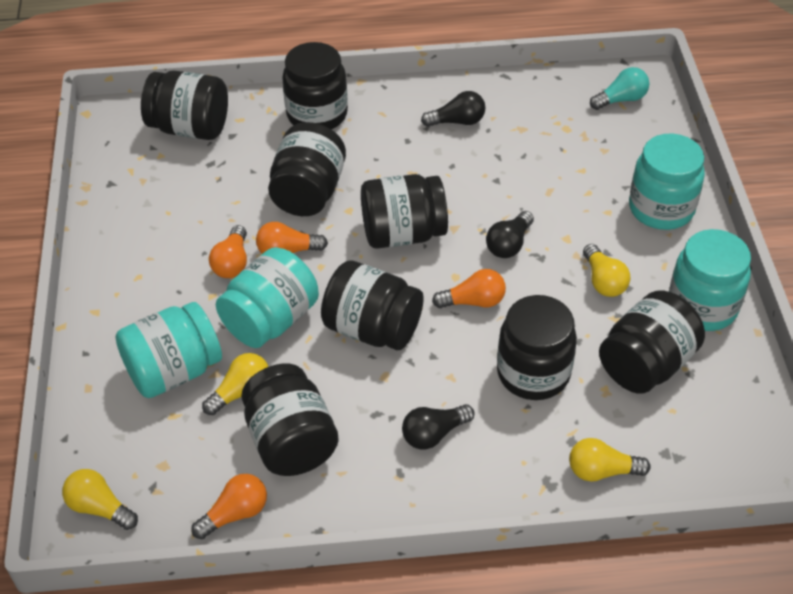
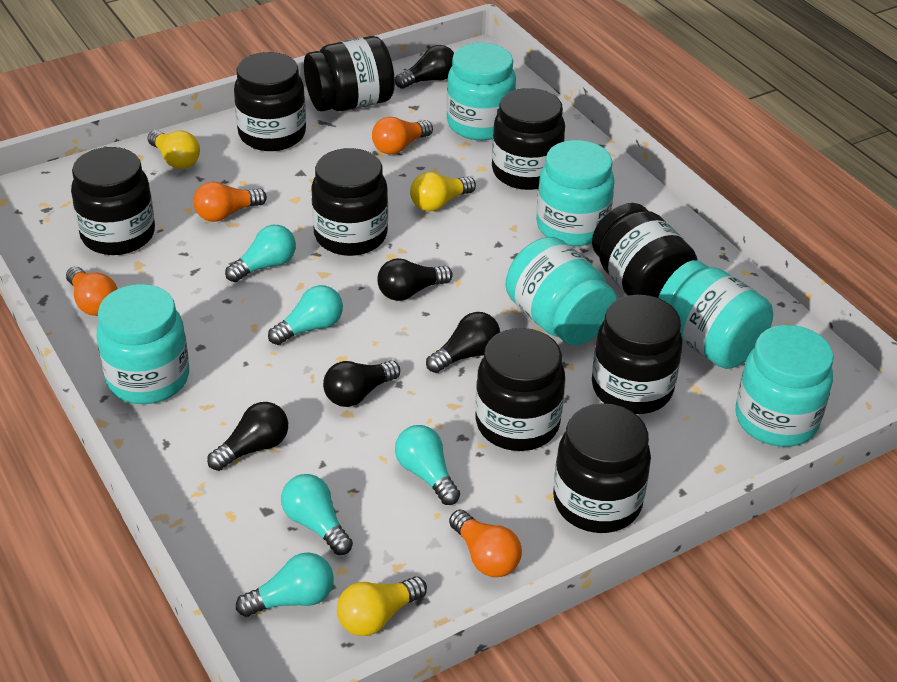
black jar: [141,71,228,140] [241,364,339,476] [268,122,346,216] [282,42,348,129] [321,260,423,350] [361,174,448,249] [497,295,577,400] [599,290,705,394] = 8 -> [71,147,155,255] [234,52,306,151] [304,36,395,111] [311,148,388,256] [475,328,565,451] [492,88,565,190] [553,403,651,533] [592,203,698,298] [592,294,683,414] = 9
black light bulb: [402,404,475,450] [421,91,485,127] [486,211,534,258] = 3 -> [207,402,288,471] [323,361,400,407] [377,258,453,301] [395,45,454,89] [426,312,500,373] = 5
turquoise jar: [115,302,222,398] [216,247,319,348] [629,134,705,230] [669,229,751,331] = 4 -> [96,284,189,404] [446,43,516,140] [506,237,617,346] [536,140,615,246] [658,260,773,369] [736,325,834,447] = 6
turquoise light bulb: [590,67,649,110] = 1 -> [225,225,296,282] [236,552,333,617] [268,285,343,345] [281,474,353,555] [395,425,460,505] = 5
yellow light bulb: [62,469,138,530] [202,353,268,415] [569,438,651,482] [583,244,631,297] = 4 -> [148,130,200,169] [337,576,427,636] [410,172,476,211] = 3

